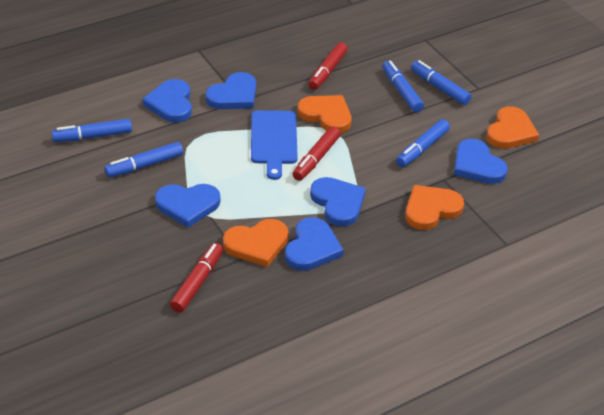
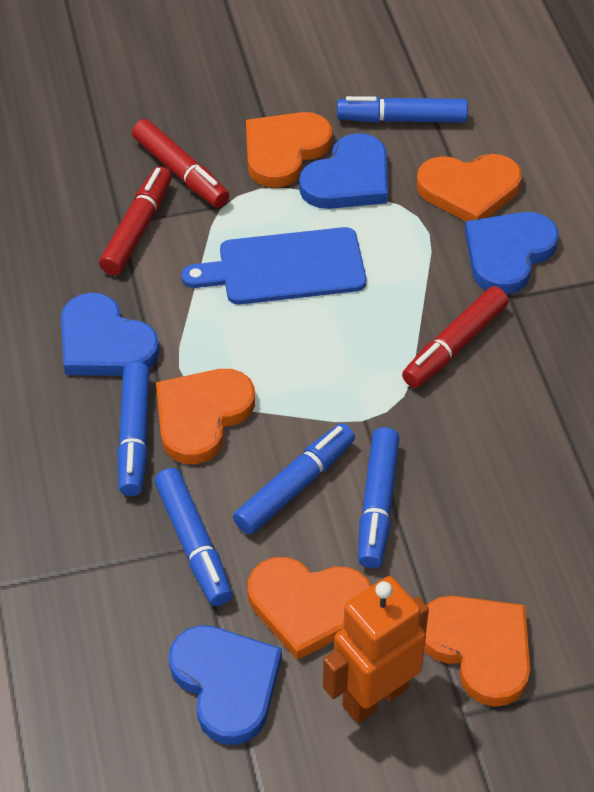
blue heart: [142,79,192,123] [155,184,220,228] [205,72,256,109] [285,217,344,271] [310,177,366,227] [454,139,508,184] = 6 -> [61,293,160,376] [169,625,282,745] [299,133,388,209] [465,212,559,295] = 4
orange heart: [223,219,289,267] [297,95,352,133] [405,185,464,230] [486,106,539,149] = 4 -> [156,369,255,464] [246,112,332,188] [248,557,371,660] [416,154,522,221] [424,596,530,707] = 5
orange robot: none = 0 -> [323,576,429,723] = 1

